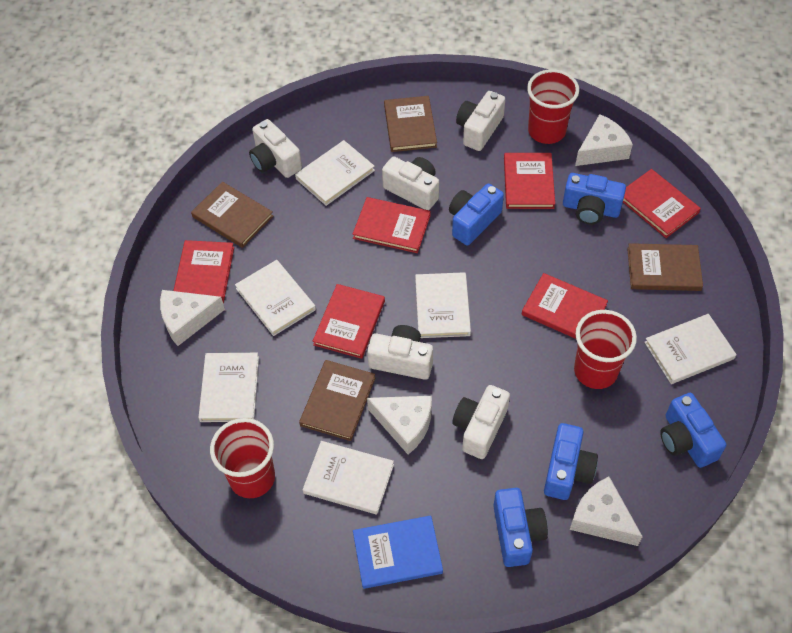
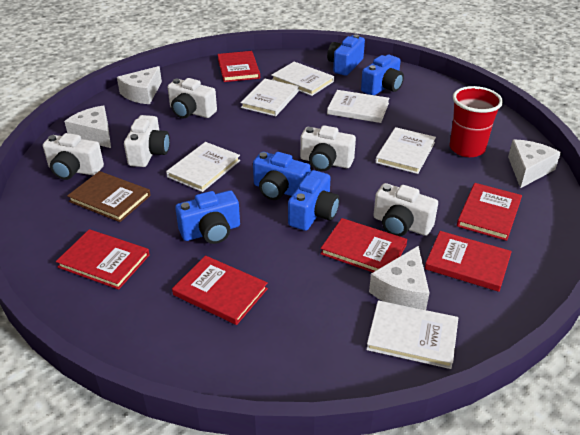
blue book: [353,515,443,589] = 1 -> none = 0
brown book: [191,182,273,248] [299,360,375,441] [384,96,437,152] [627,243,703,291] = 4 -> [67,171,151,222] = 1
red cup: [210,418,275,498] [527,69,579,144] [574,310,637,389] = 3 -> [450,86,503,157] = 1

